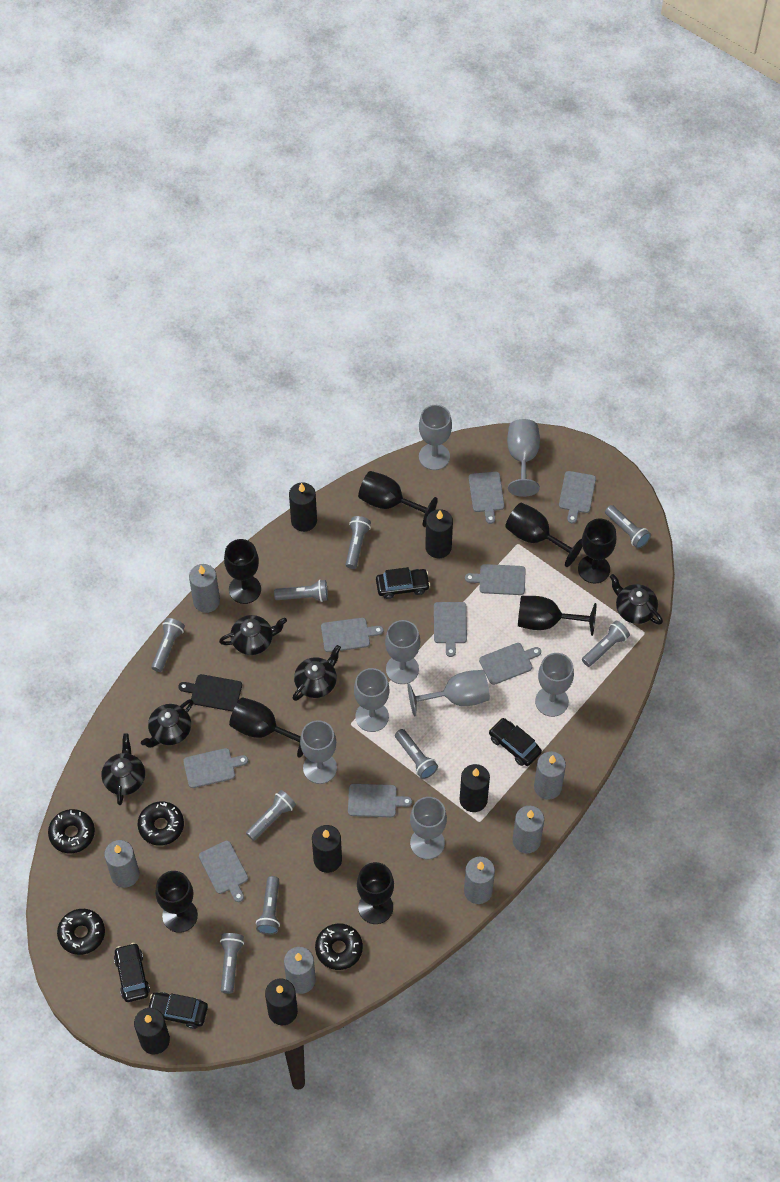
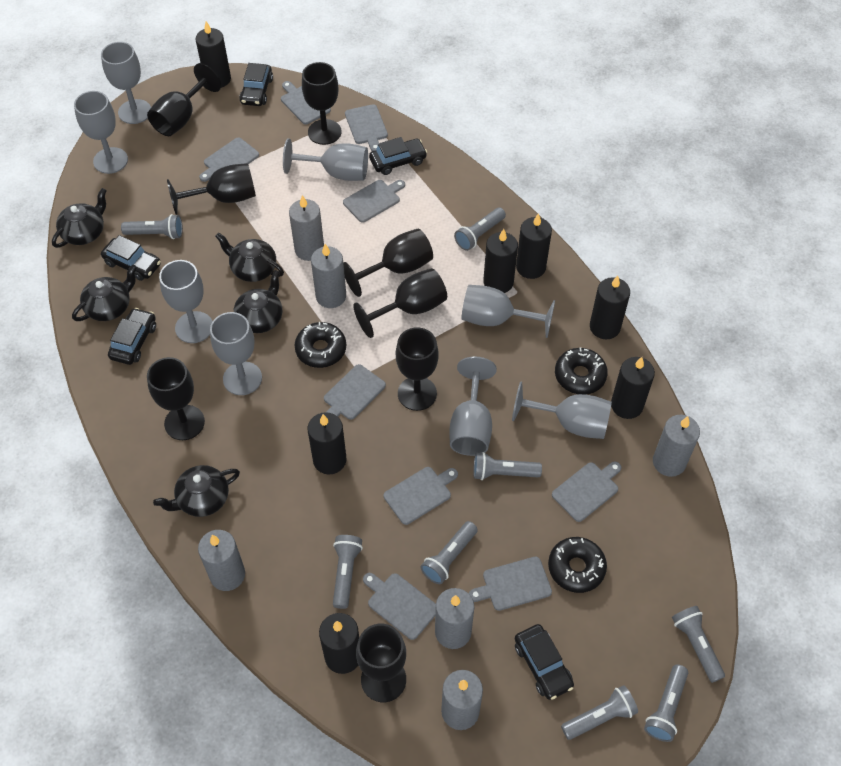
black candle: [134,1008,170,1055] [265,978,298,1025] [289,482,317,532] [312,825,342,873] [425,509,453,558] [460,764,490,812] = 6 -> [196,21,231,88] [307,412,347,474] [319,613,359,674] [483,229,518,293] [516,213,552,279] [590,275,630,340] [611,357,655,419] = 7
black car: [114,943,150,1002] [149,992,208,1029] [376,567,430,599] [489,718,542,766] = 4 -> [101,235,161,281] [108,308,156,365] [239,63,273,106] [369,137,427,175] [515,624,574,700] = 5
black cutting board: [179,674,242,711] = 1 -> none = 0
black donut: [48,809,95,853] [57,909,105,955] [138,801,184,846] [315,923,363,970] = 4 -> [294,322,346,368] [548,537,607,593] [555,348,608,394] = 3
grey flashlight: [151,618,185,672] [220,933,244,994] [246,790,296,841] [256,876,280,935] [274,580,328,602] [345,516,371,569] [395,729,438,779] [582,621,630,667] [605,505,651,549] = 9 -> [121,214,183,239] [333,535,363,609] [421,521,478,584] [454,208,506,251] [473,452,542,480] [561,685,638,740] [644,665,688,742] [672,606,725,683] = 8

